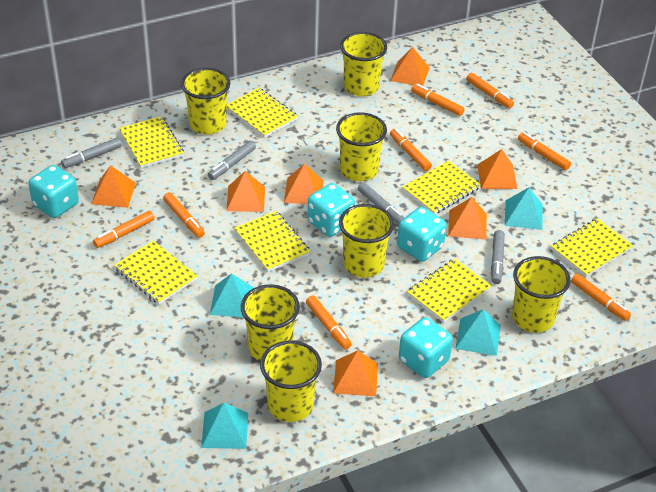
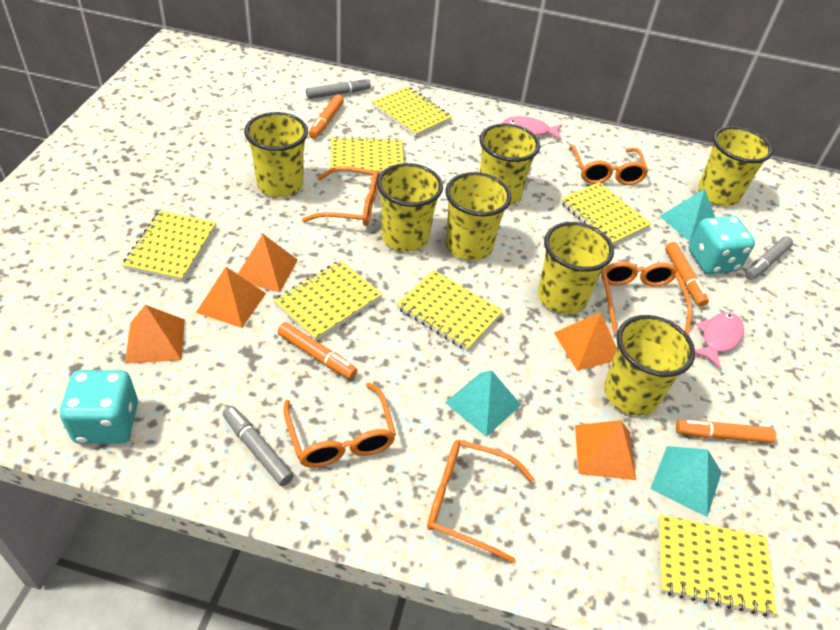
grey marker: [61,138,122,168] [208,141,256,180] [358,182,405,225] [491,230,505,284] = 4 -> [223,406,294,486] [306,78,371,99] [745,236,793,280] = 3
orange glasses: none = 0 -> [283,383,396,468] [302,166,379,226] [427,439,534,563] [569,145,649,185] [601,262,692,334] = 5
orange marker: [93,211,155,248] [163,192,205,238] [306,295,352,349] [390,129,432,171] [411,84,465,116] [466,73,514,108] [518,132,571,170] [571,273,631,321] = 8 -> [278,322,357,379] [309,95,344,139] [665,242,709,307] [676,420,776,443] = 4
orange pyramid: [91,165,136,208] [226,171,265,212] [284,163,324,204] [333,350,378,397] [390,47,430,86] [448,197,487,240] [477,149,517,189] = 7 -> [125,305,185,364] [196,267,266,328] [238,234,298,292] [554,312,617,371] [575,420,636,480] = 5
pink fish: none = 0 -> [503,116,562,140] [695,312,744,369] = 2
turquoise dice: [28,165,79,218] [307,183,355,237] [397,207,447,262] [399,317,453,378] = 4 -> [60,370,138,444] [689,216,755,274] = 2
turquoise pyramid: [201,403,248,449] [210,273,254,317] [455,309,501,356] [505,187,543,230] = 4 -> [445,370,521,437] [650,446,722,517] [660,189,715,242] = 3

